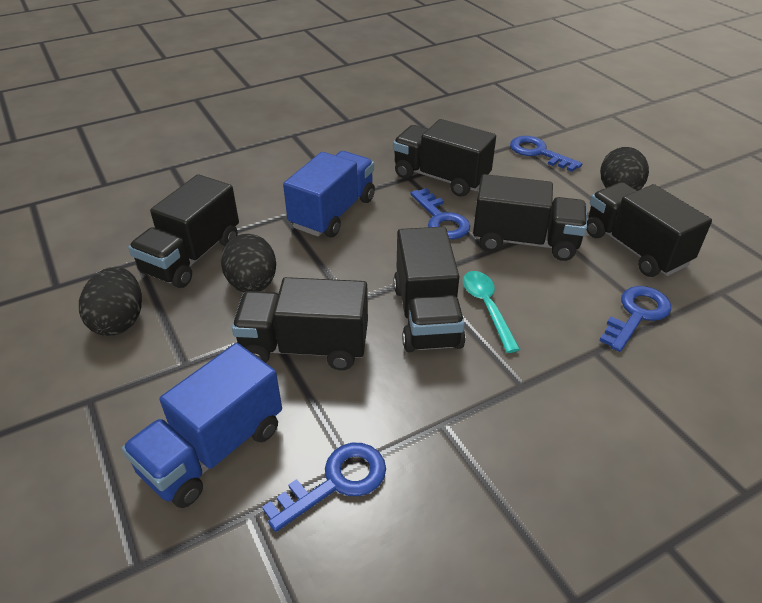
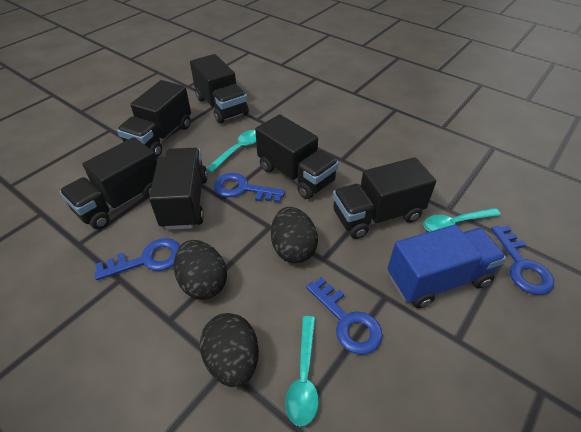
blue truck: [122,343,282,508] [283,151,375,237] = 2 -> [387,225,506,308] = 1
turquoise spoon: [463,271,520,353] = 1 -> [206,130,256,173] [285,316,319,426] [423,208,501,232] = 3

